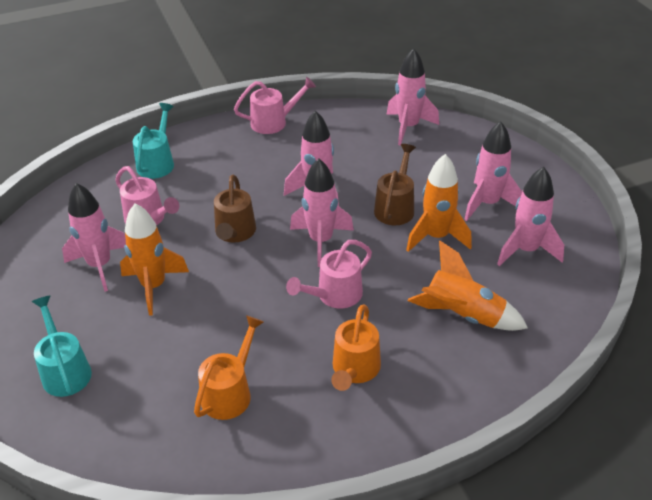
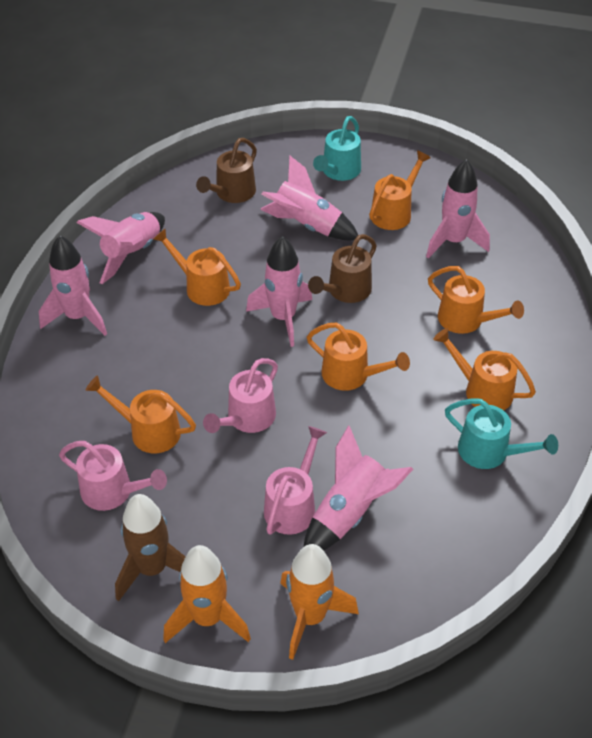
brown rocket: none = 0 -> [115,494,186,602] = 1
orange rocket: [120,204,189,316] [406,154,472,252] [408,241,528,331] = 3 -> [163,545,251,643] [280,544,359,660] = 2
orange watering can: [194,315,264,420] [331,305,381,391] = 2 -> [85,376,196,453] [153,229,241,306] [307,322,410,391] [369,150,431,230] [428,266,524,334] [433,328,536,410] = 6

